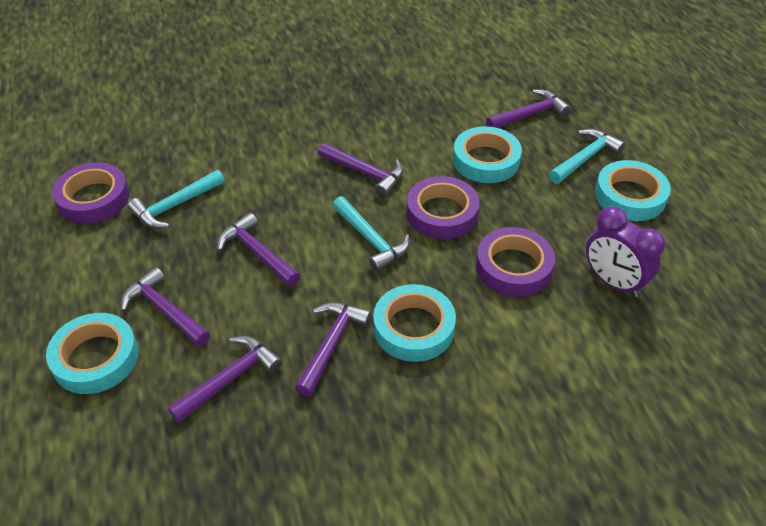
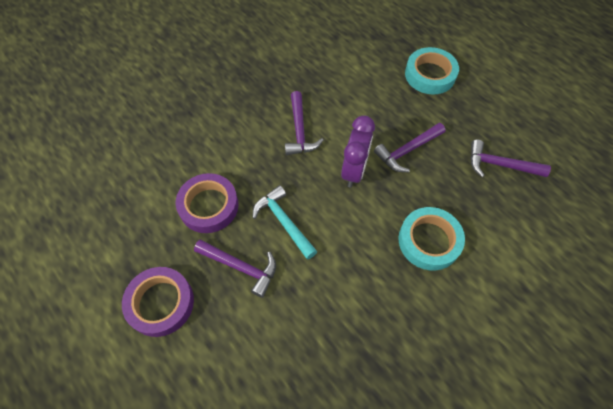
purple hammer: [121,267,210,347] [168,336,283,423] [217,213,300,286] [295,302,372,397] [318,143,403,197] [486,89,571,128] = 6 -> [194,240,276,298] [285,91,323,155] [374,123,446,172] [470,140,551,177] = 4
purple tape: [52,162,129,224] [407,176,480,239] [476,227,555,297] = 3 -> [122,267,194,337] [176,173,239,233] = 2
turquoise hammer: [128,170,225,229] [332,196,410,272] [549,129,625,184] = 3 -> [252,185,317,260] = 1
turquoise tape: [46,313,138,394] [373,284,456,362] [453,126,522,183] [595,160,671,221] = 4 -> [398,207,465,270] [405,47,459,94] = 2

